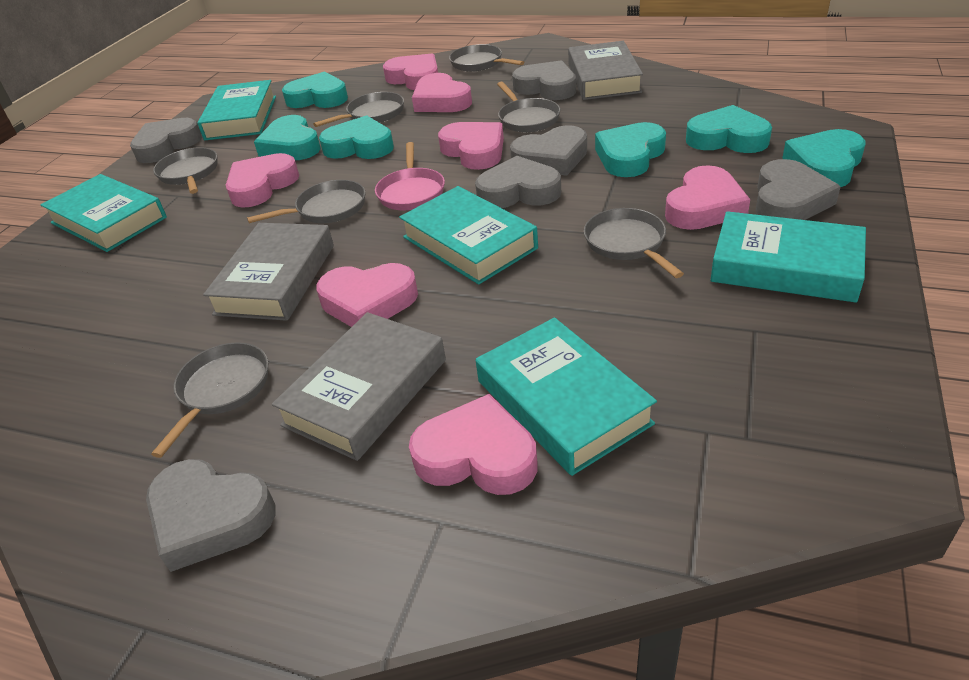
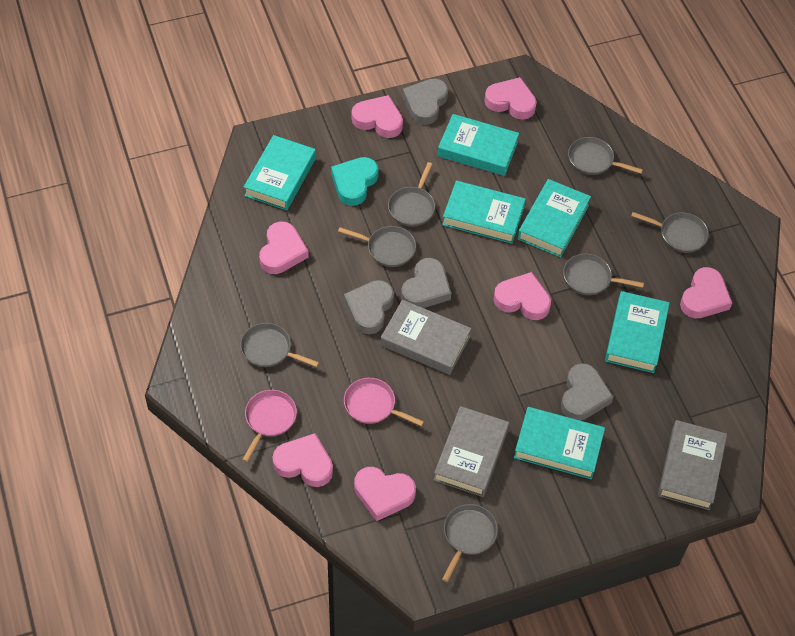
grey heart: [130,118,202,163] [146,459,275,572] [475,156,561,208] [510,125,587,176] [512,60,576,100] [755,159,841,220] = 6 -> [344,280,394,334] [401,258,451,308] [403,79,448,125] [561,363,613,421] = 4
pink pan: [375,142,445,210] = 1 -> [242,390,297,462] [344,378,424,426] = 2
turquoise book: [40,174,167,252] [197,80,276,140] [399,186,538,285] [476,318,657,476] [710,211,866,303] = 5 -> [244,135,316,211] [438,114,519,176] [442,181,526,244] [514,407,605,479] [517,179,591,257] [605,291,670,373] = 6
turquoise heart: [254,115,321,160] [282,71,348,108] [319,115,394,159] [595,122,666,177] [686,105,772,153] [782,129,865,187] = 6 -> [331,157,379,206] = 1

